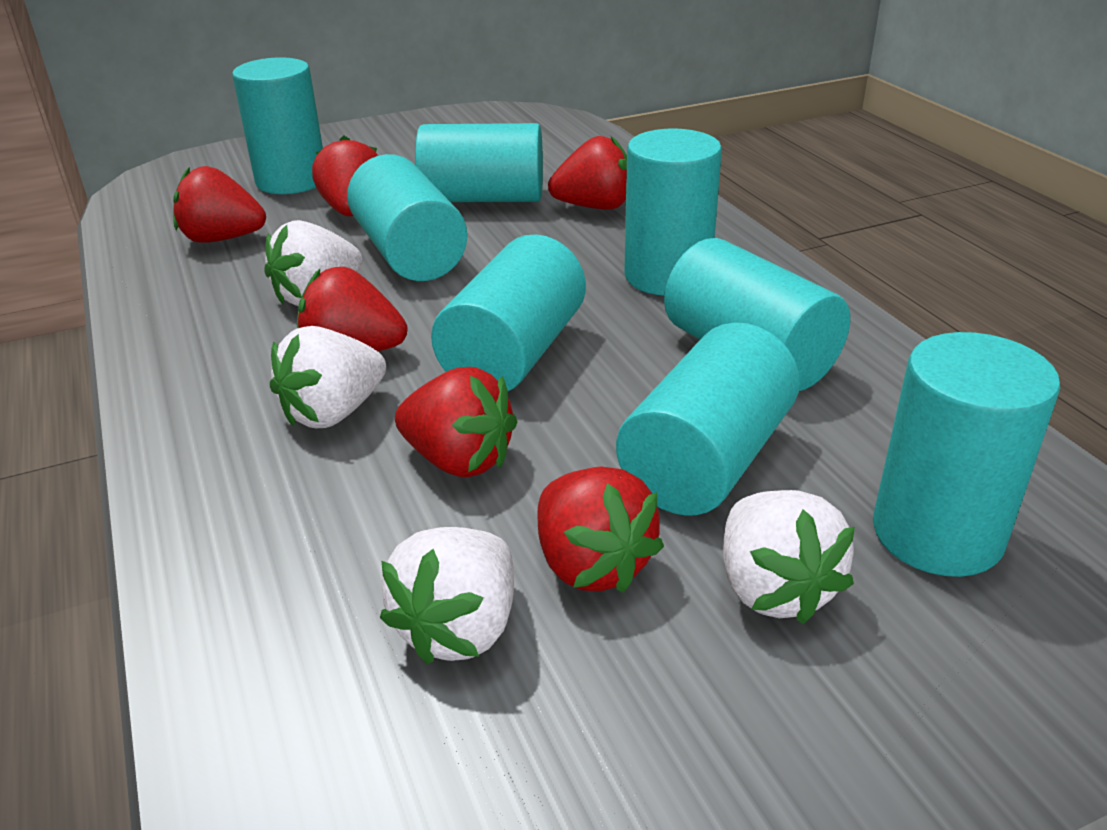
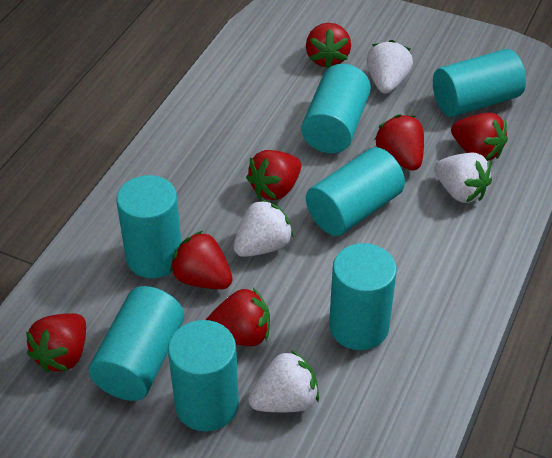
red strawberry: [173,166,266,243] [297,267,408,351] [312,135,378,216] [395,367,517,478] [537,467,664,593] [548,136,627,210] = 6 -> [26,313,86,373] [170,231,233,289] [206,288,270,346] [246,150,301,200] [306,23,351,69] [375,114,424,171] [451,113,508,161] = 7
turquoise cylinder: [232,57,323,194] [347,154,467,281] [415,123,543,202] [431,234,586,391] [616,322,800,516] [624,128,722,296] [664,238,850,391] [873,332,1061,577] = 8 -> [89,286,184,401] [116,175,181,278] [168,320,239,431] [301,64,371,153] [306,147,405,236] [329,243,397,350] [433,49,526,117] = 7

